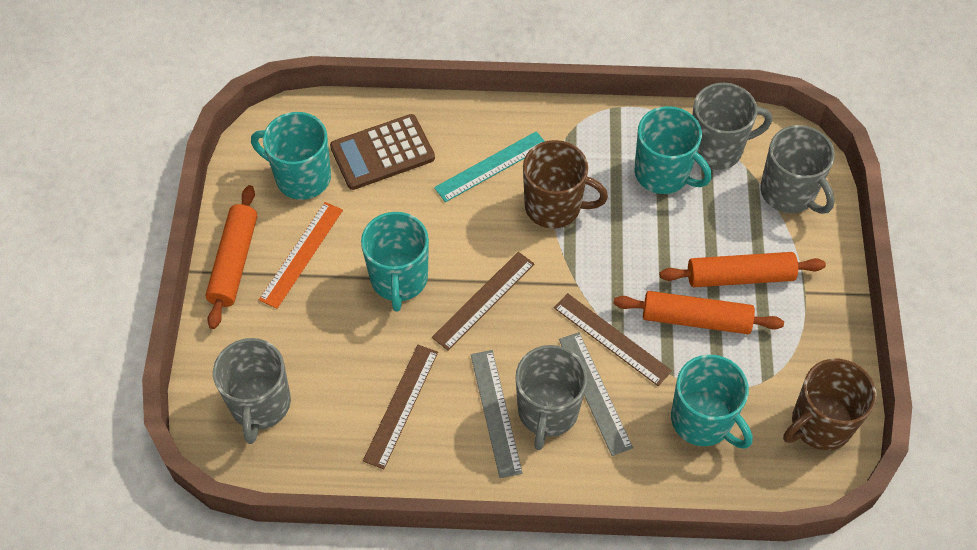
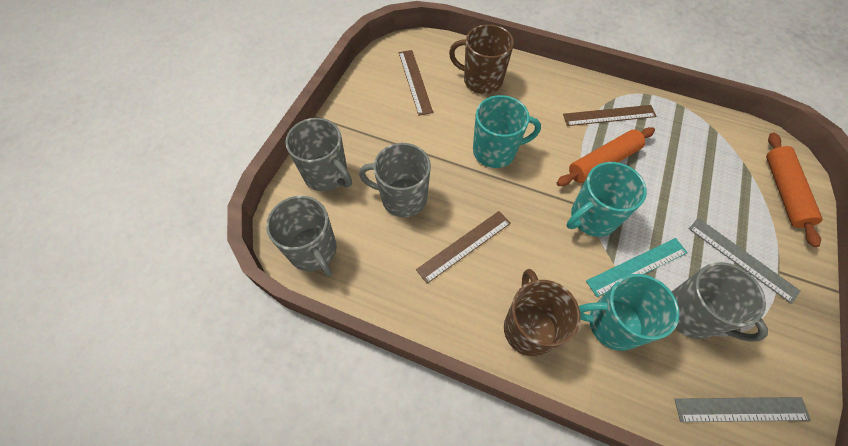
brown calculator: [330,114,435,190] = 1 -> none = 0
orange rolling pin: [205,185,257,329] [614,291,784,334] [660,252,826,287] = 3 -> [557,127,655,186] [766,133,822,247] = 2
orange ruler: [259,202,343,309] = 1 -> none = 0
turquoise mug: [251,112,331,200] [361,212,429,312] [634,106,712,194] [671,354,753,449] = 4 -> [473,95,541,168] [567,162,647,237] [579,274,680,351] = 3

